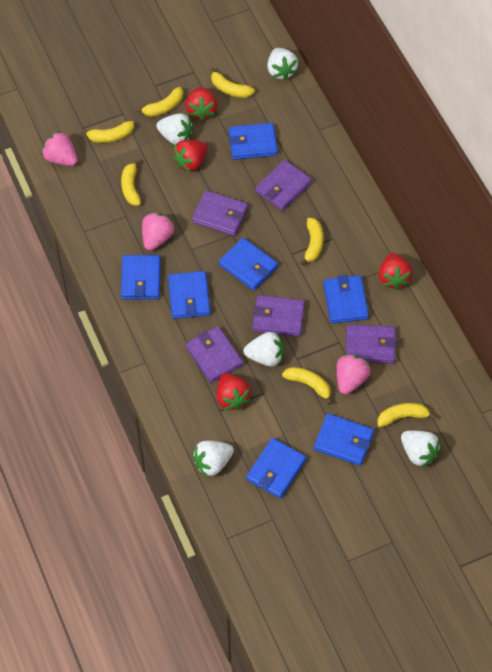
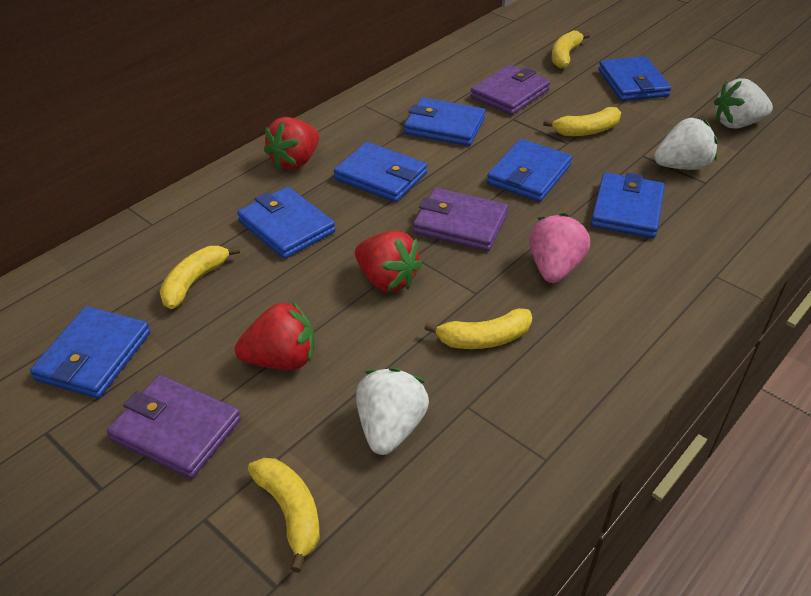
pink strawberry: [42,131,78,166] [142,212,175,251] [336,354,371,394] = 3 -> [529,213,590,283] = 1
purple wallet: [186,326,243,383] [192,190,248,236] [252,295,305,337] [255,160,312,211] [346,324,397,364] = 5 -> [107,375,241,479] [413,188,508,251] [470,65,550,115] = 3
red strawberry: [172,140,208,172] [186,87,217,121] [217,373,251,410] [379,253,413,290] = 4 -> [235,302,314,370] [264,117,319,170] [355,231,422,292] = 3
white strawberry: [156,113,193,145] [192,440,234,477] [243,332,284,366] [267,48,298,81] [401,431,441,468] = 5 -> [356,368,429,455] [654,118,718,170] [714,78,773,129] = 3
yellow banana: [81,121,134,143] [121,159,141,206] [136,87,183,117] [210,67,255,98] [282,367,332,405] [300,218,323,266] [378,403,436,427] = 7 -> [160,246,240,309] [248,458,320,572] [424,308,532,349] [543,107,621,136] [551,31,590,68] = 5

